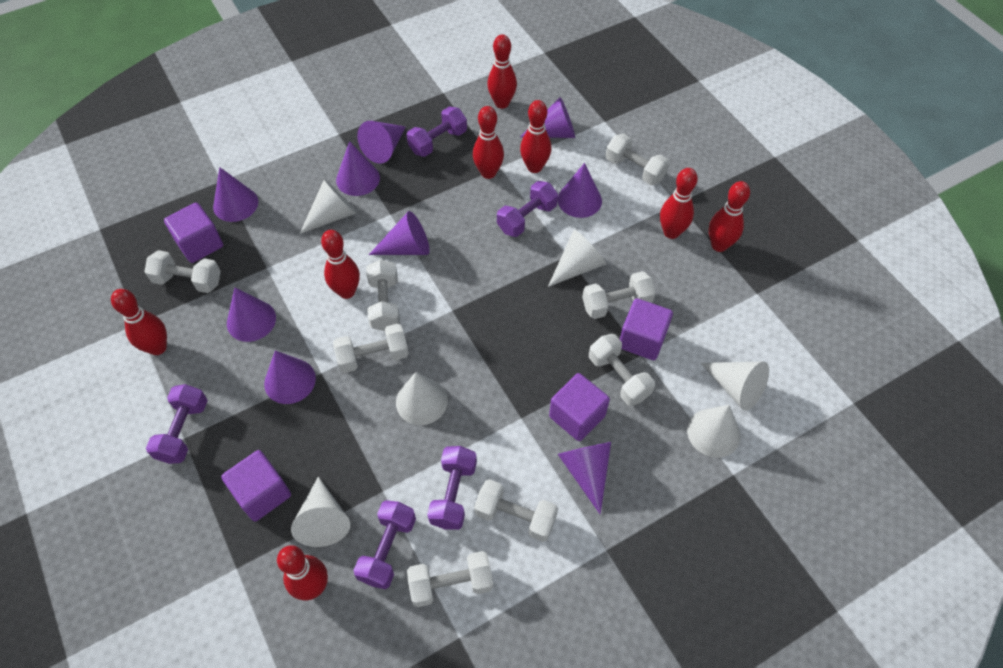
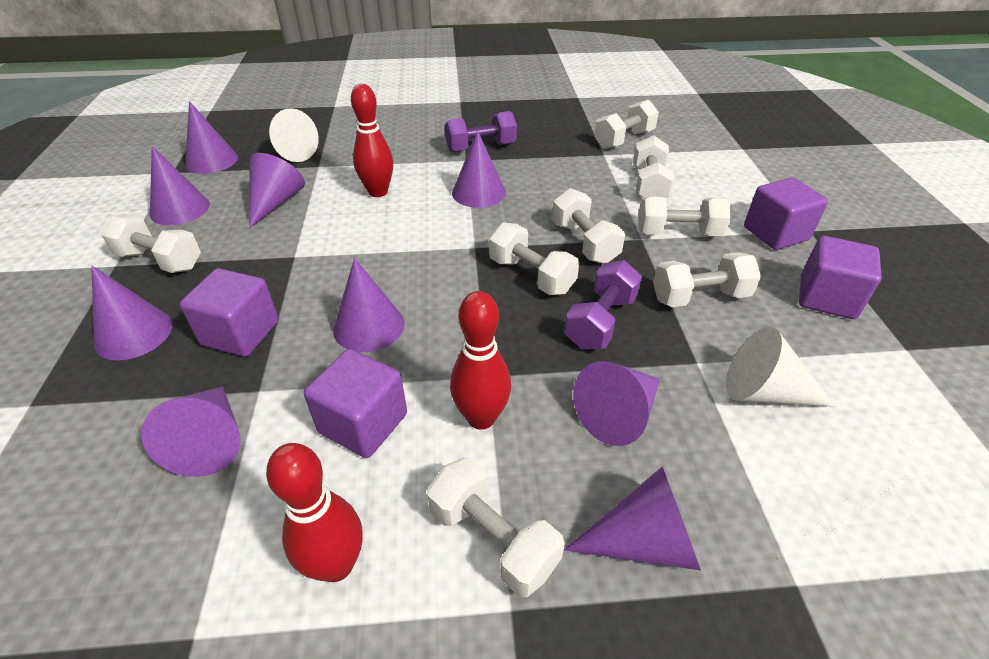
purple dumbbell: [146,384,208,464] [353,500,416,589] [407,106,467,157] [427,446,477,530] [497,181,558,237] = 5 -> [445,111,517,152] [565,260,642,349] = 2
red bowling pin: [111,289,167,355] [277,545,328,600] [321,230,360,299] [473,106,504,179] [487,34,517,109] [520,100,551,173] [660,168,698,239] [709,181,750,252] = 8 -> [266,443,363,582] [351,84,393,197] [450,291,511,430] = 3
white cone: [291,477,350,547] [300,179,356,234] [396,372,448,425] [548,230,606,287] [687,405,740,458] [701,361,769,411] = 6 -> [269,108,319,162] [726,327,836,407] = 2

